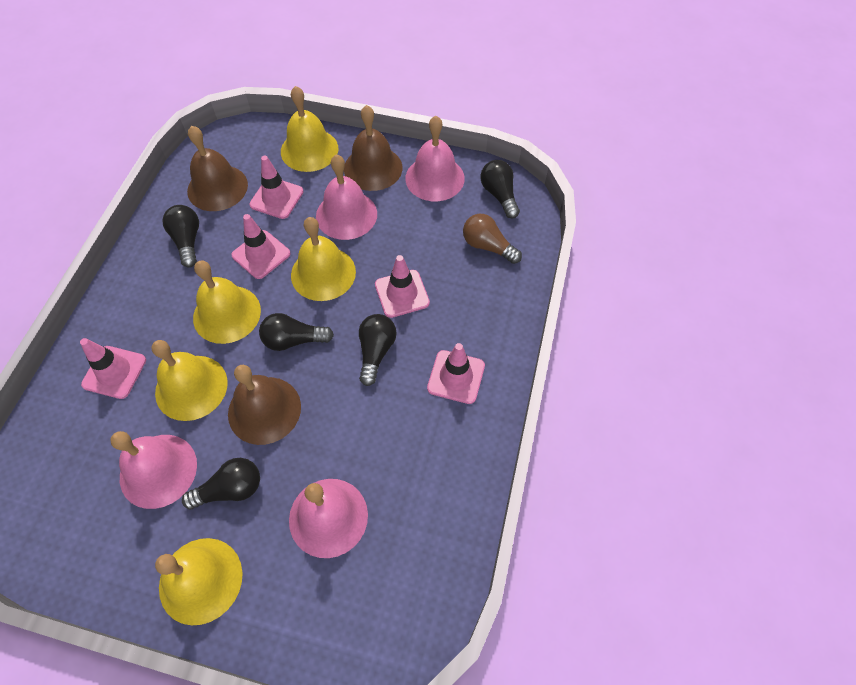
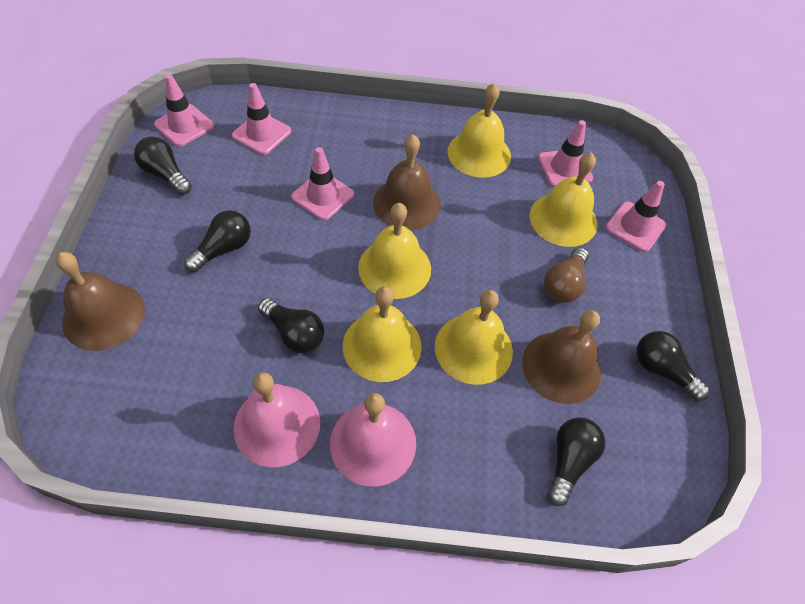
pink bell: [110,431,197,509] [289,479,368,558] [316,155,377,240] [405,116,465,201] = 4 -> [233,372,320,467] [330,393,416,487] = 2

